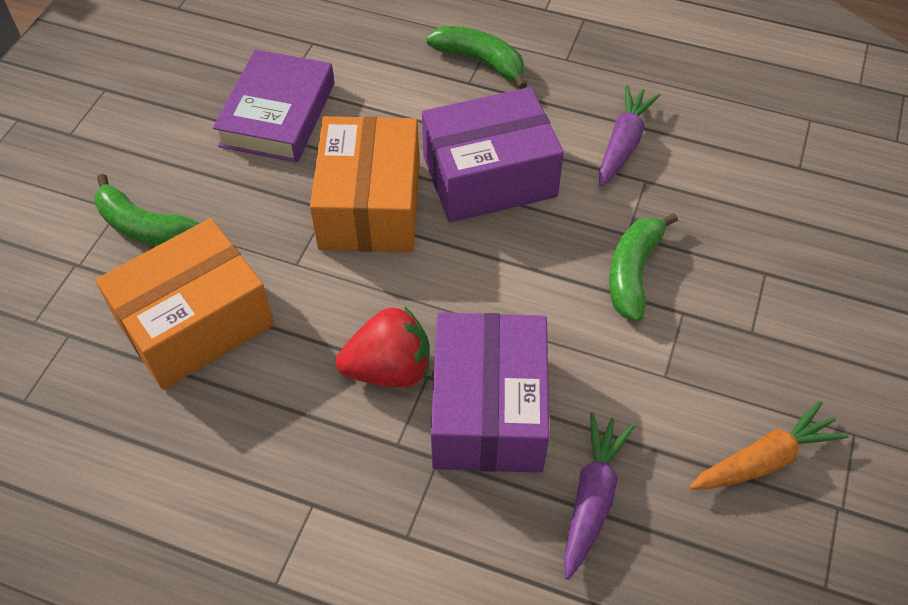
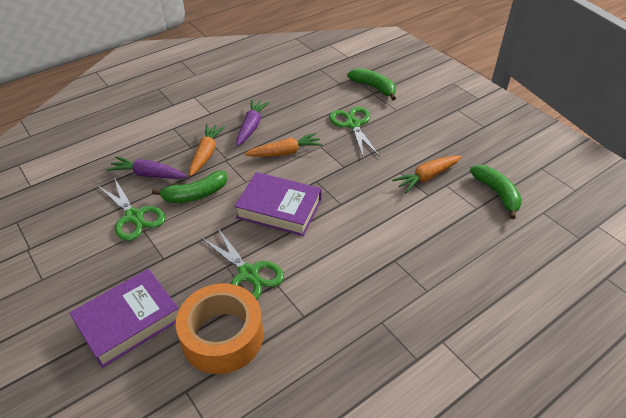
green scissors: none = 0 -> [97,177,165,241] [201,227,284,300] [329,107,380,159] = 3
orange box: [95,218,274,390] [310,116,420,252] = 2 -> none = 0
orange carrot: [689,401,849,490] = 1 -> [189,124,225,176] [244,133,323,157] [392,156,462,193] = 3
orange tape: none = 0 -> [176,283,263,374] = 1
purple book: [213,49,334,163] = 1 -> [70,269,178,368] [234,172,321,236] = 2
purple box: [422,87,564,222] [431,312,550,473] = 2 -> none = 0
red strawberry: [336,306,429,388] = 1 -> none = 0

